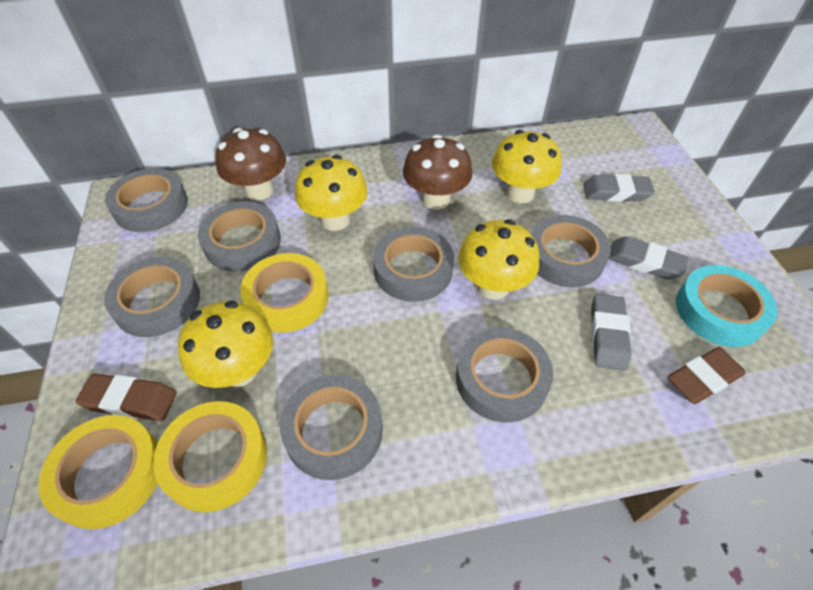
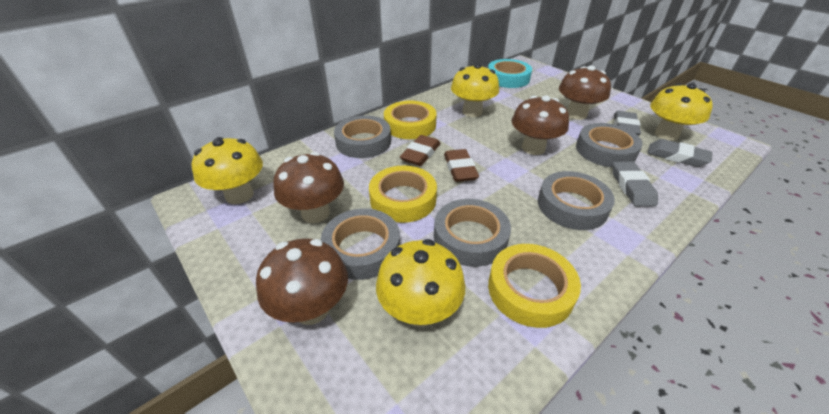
brown mushroom: [216,128,286,201] [403,135,473,210] = 2 -> [256,238,348,325] [273,152,344,223] [512,95,569,155] [559,65,611,120] = 4
grey tape: [104,257,200,337] [105,168,188,232] [198,202,281,271] [280,375,383,480] [373,227,454,302] [456,328,553,422] [531,215,611,287] = 7 -> [321,209,400,280] [334,115,391,158] [434,199,511,267] [538,171,615,230] [576,123,643,168] = 5

